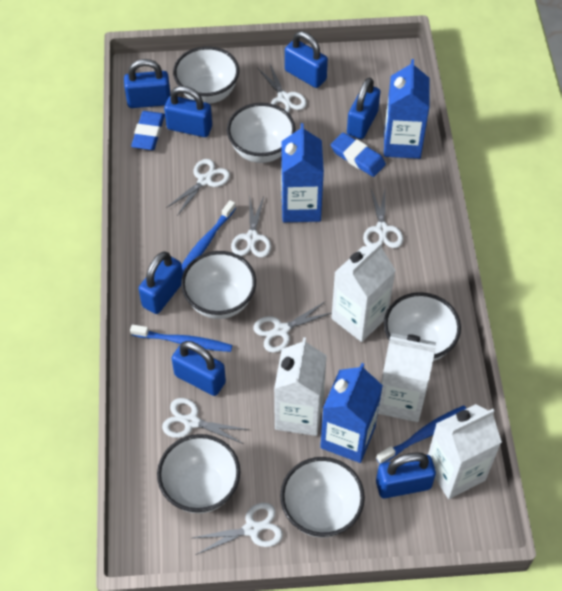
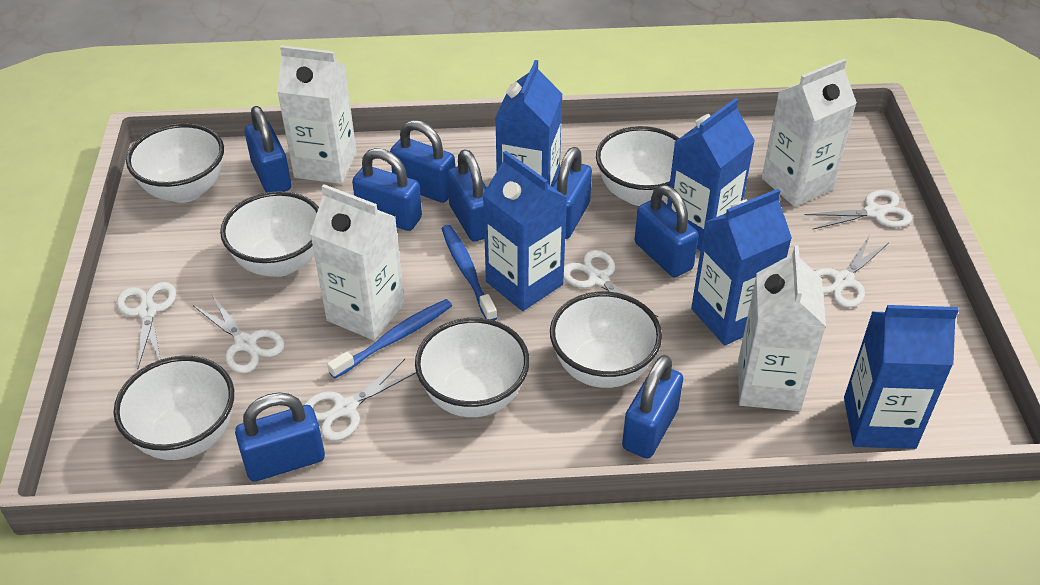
blue carton: [281,123,324,222] [320,363,383,463] [384,59,430,159] = 3 -> [483,151,567,311] [495,60,563,186] [667,98,755,251] [691,189,792,345] [844,305,959,449] = 5
blue eraser: [131,111,165,150] [331,132,386,177] = 2 -> none = 0
blue padlock: [124,59,171,108] [138,251,183,314] [164,86,212,137] [172,341,226,396] [285,31,328,88] [347,77,380,139] [376,452,436,498] = 7 -> [235,392,325,482] [244,106,291,193] [352,148,422,231] [390,120,455,203] [447,149,487,242] [552,147,592,239] [622,355,683,459] [635,185,699,277] = 8
blue toothbrush: [130,324,232,352] [182,200,236,273] [376,405,467,464] = 3 -> [327,299,452,379] [442,225,497,321] = 2
white scissors: [162,398,249,444] [166,159,230,216] [193,503,283,555] [231,196,271,258] [253,301,331,353] [258,64,307,113] [363,189,403,248] = 7 -> [117,282,176,368] [194,295,285,374] [304,359,416,441] [564,250,658,317] [805,190,912,230] [815,235,889,308] = 6

